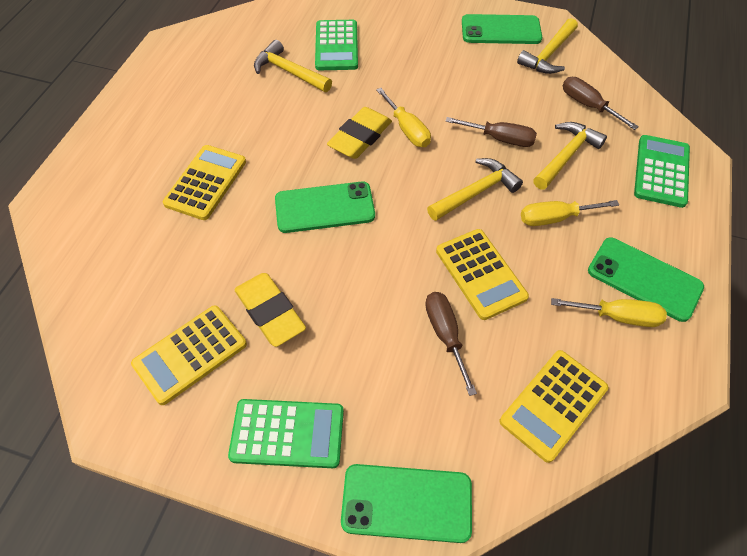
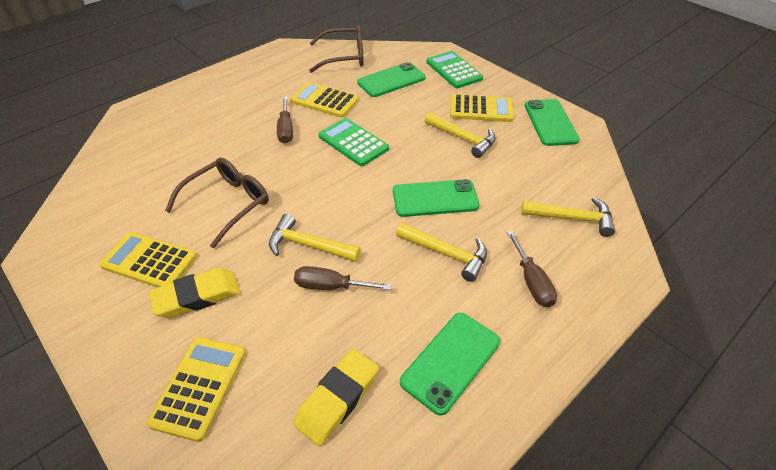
brown glasses: none = 0 -> [165,158,269,248] [309,25,364,73] = 2
green calculator: [228,399,344,468] [315,20,358,70] [634,135,690,208] = 3 -> [319,118,389,166] [426,51,483,88] = 2
yellow screwdriver: [376,88,431,147] [521,200,619,226] [551,298,667,327] = 3 -> none = 0

